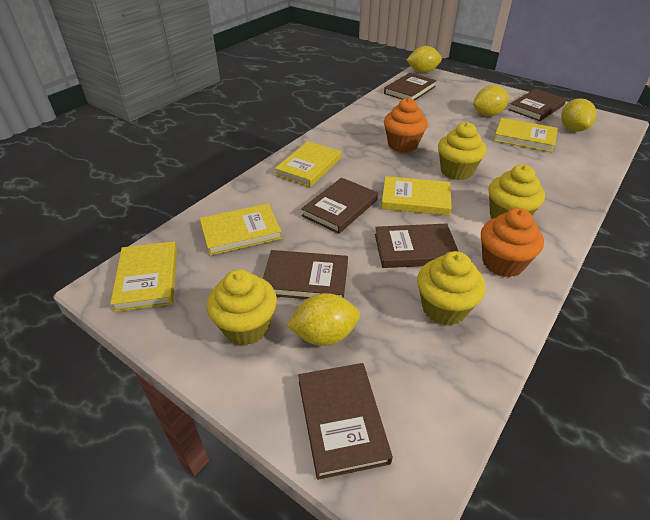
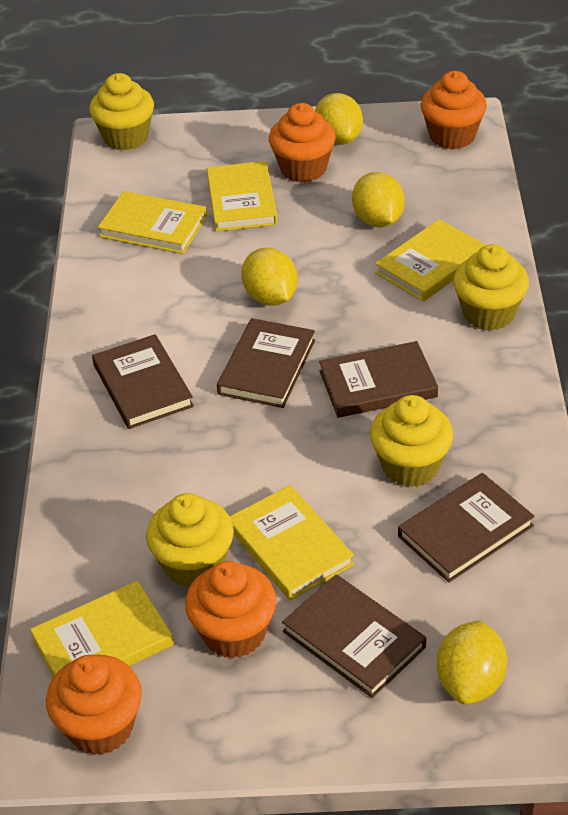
brown book: [263,250,348,299] [298,363,393,480] [301,178,378,234] [375,224,459,268] [384,73,437,100] [509,89,566,121] = 6 -> [92,334,194,429] [217,318,315,408] [282,575,426,698] [319,341,438,418] [398,473,535,583] = 5
orange cupcake: [384,98,428,152] [481,208,544,277] = 2 -> [46,655,142,755] [185,561,277,659] [269,103,336,182] [421,71,487,149] = 4

